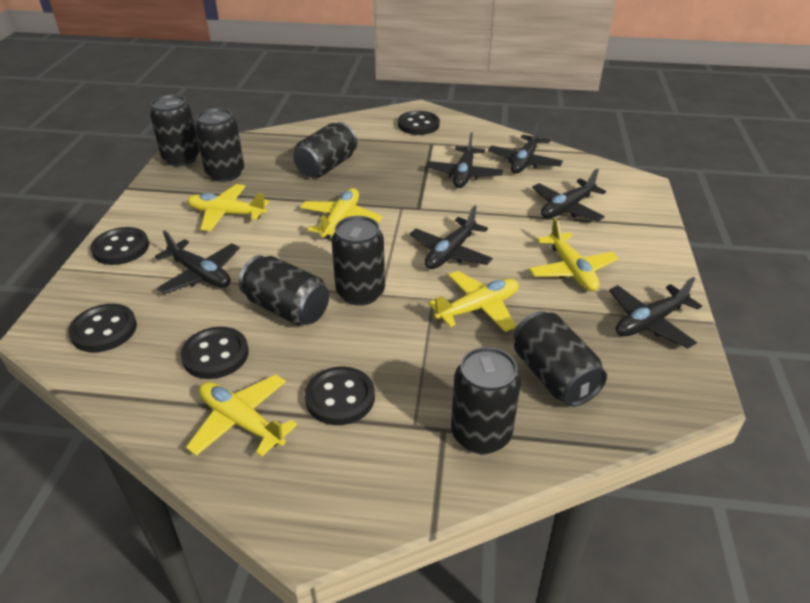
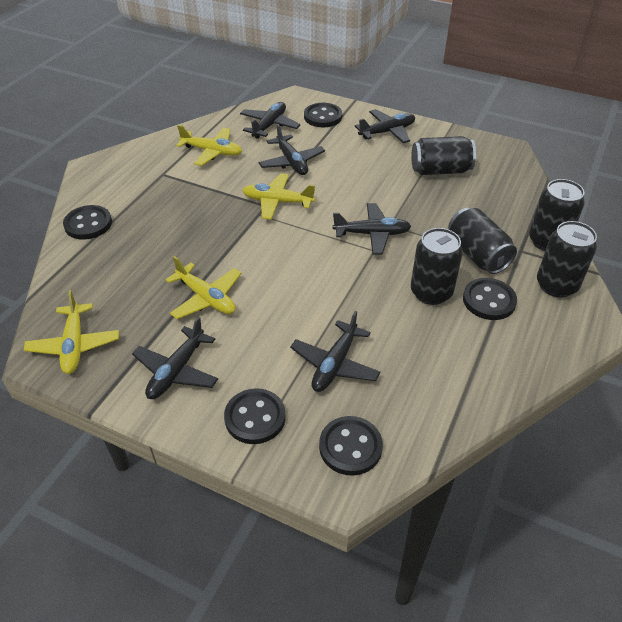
black can: [150,95,200,166] [195,108,244,182] [239,255,329,326] [293,122,357,178] [332,216,385,306] [451,347,521,454] [514,311,607,407] = 7 -> [411,136,476,175] [411,228,463,305] [448,208,517,274] [529,179,585,251] [537,221,597,298] = 5
yellow plane: [186,374,297,457] [187,184,269,231] [300,188,383,239] [428,271,519,332] [529,218,619,291] = 5 -> [24,290,119,374] [165,256,241,319] [176,125,242,166] [242,173,315,220] = 4

